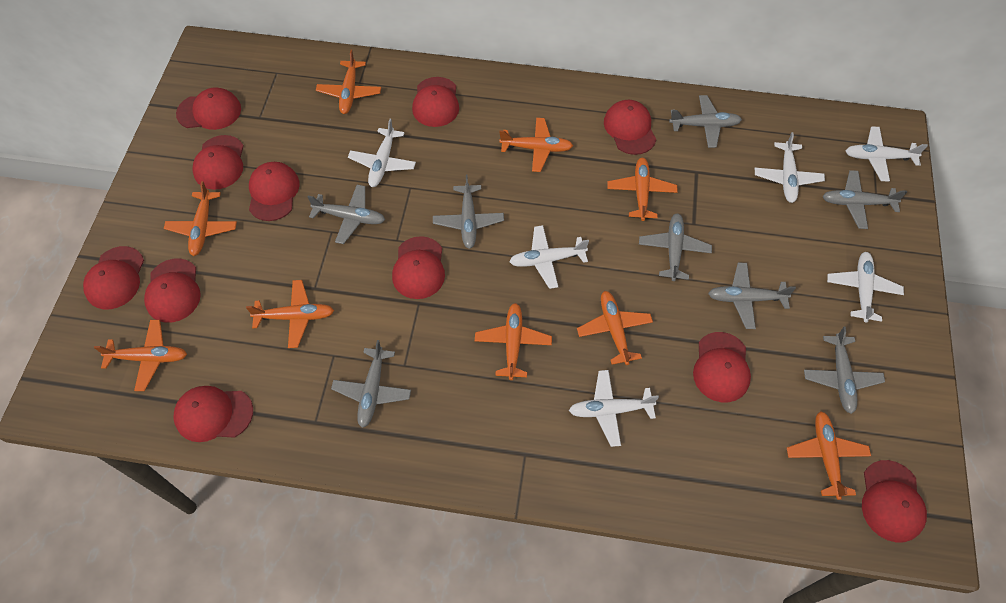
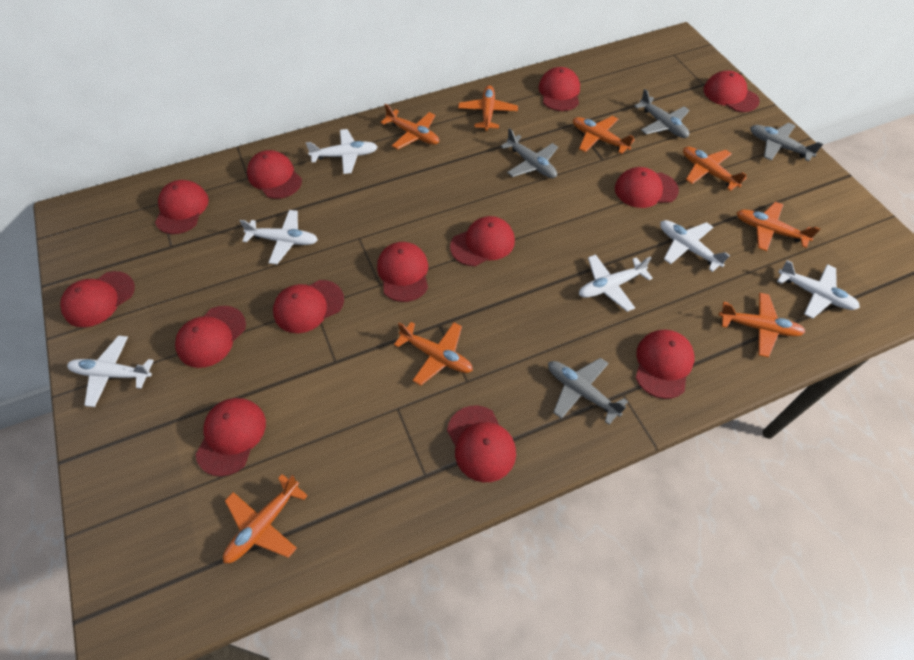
grey plane: [308,185,385,244] [331,340,411,428] [433,174,504,249] [639,213,712,281] [669,95,742,148] [708,263,796,329] [804,327,885,414] [822,170,907,229] = 8 -> [501,128,558,178] [548,358,628,425] [634,89,689,138] [750,123,823,162] = 4
orange plane: [94,320,187,391] [164,181,237,256] [246,280,334,348] [316,50,381,114] [475,303,552,380] [499,118,573,172] [577,291,653,365] [607,158,678,221] [787,411,871,500] = 9 -> [223,474,308,563] [380,104,439,149] [394,322,473,385] [458,85,518,131] [573,116,635,154] [683,147,747,191] [719,293,805,358] [736,202,820,251] = 8
red cap: [83,246,144,309] [144,258,201,323] [173,386,253,442] [176,88,241,130] [192,135,244,190] [249,162,300,221] [392,236,445,299] [412,77,459,127] [604,100,657,155] [693,332,751,402] [862,460,927,542] = 11 -> [60,271,135,327] [155,180,209,234] [175,306,246,368] [196,398,266,477] [247,150,302,199] [273,280,344,333] [377,242,428,302] [447,406,516,482] [450,216,515,266] [539,67,580,111] [615,167,679,208] [636,329,694,399] [703,71,760,112] = 13

